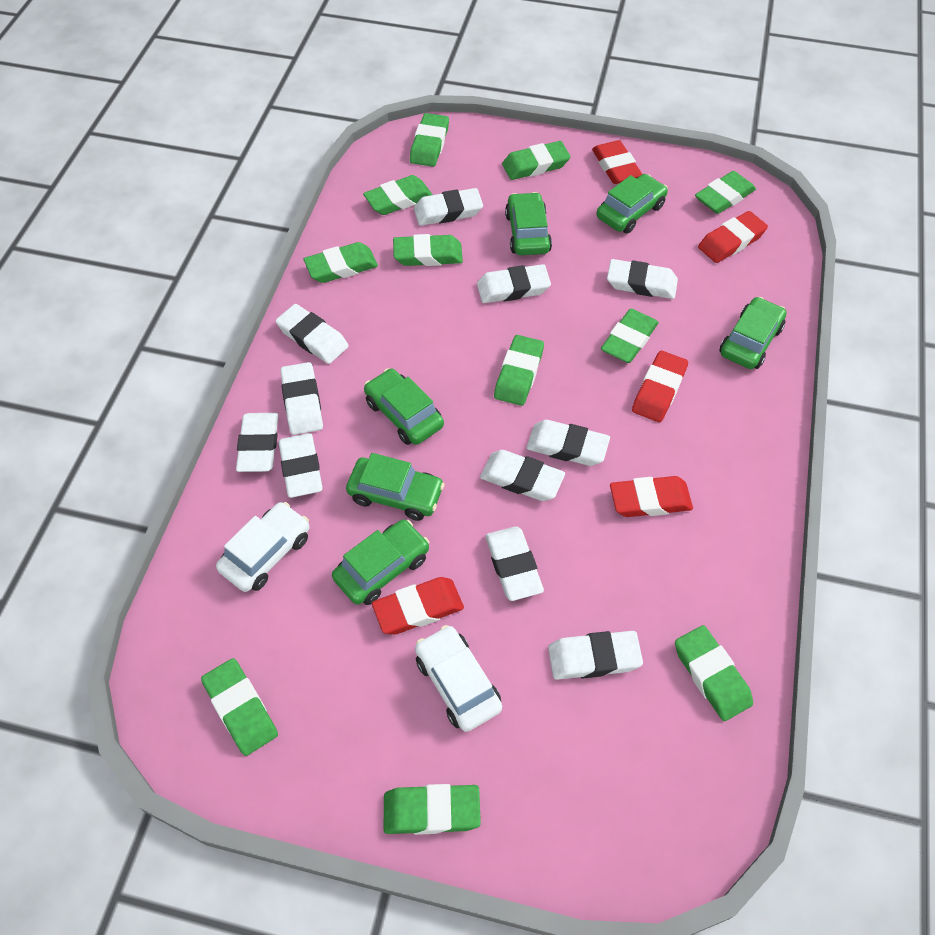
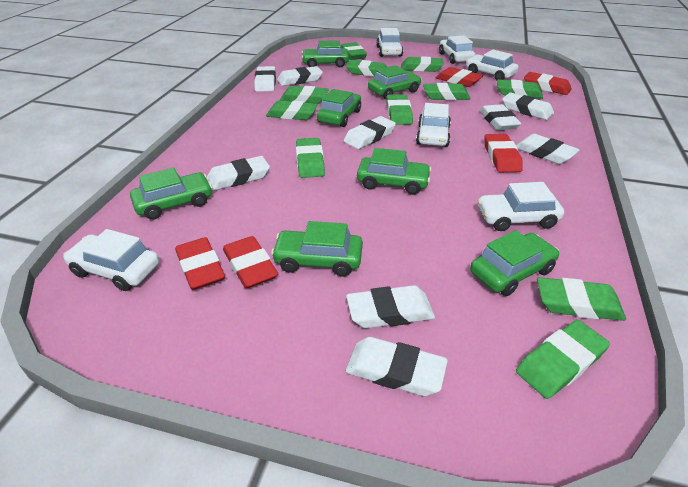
green car: [332,519,429,605] [346,453,444,521] [364,368,444,445] [505,192,552,255] [596,174,668,234] [719,297,787,369] = 6 -> [130,167,212,220] [271,221,363,277] [302,40,349,67] [317,89,361,127] [357,148,432,195] [368,65,422,99] [470,230,559,296] = 7
white car: [216,502,310,592] [415,625,502,732] = 2 -> [63,229,159,291] [376,28,403,57] [416,103,451,147] [439,35,475,64] [466,50,518,80] [478,182,564,231] = 6
white eraser: [236,413,278,472] [276,304,349,364] [279,433,323,498] [280,362,323,435] [414,188,483,226] [477,264,551,303] [480,450,565,501] [485,526,544,601] [527,420,610,466] [548,631,643,680] [607,259,678,299] = 11 -> [207,156,270,191] [254,66,276,92] [277,66,323,86] [344,116,396,149] [345,337,448,396] [346,285,435,328] [480,104,521,130] [502,92,554,120] [516,134,579,164] = 9

